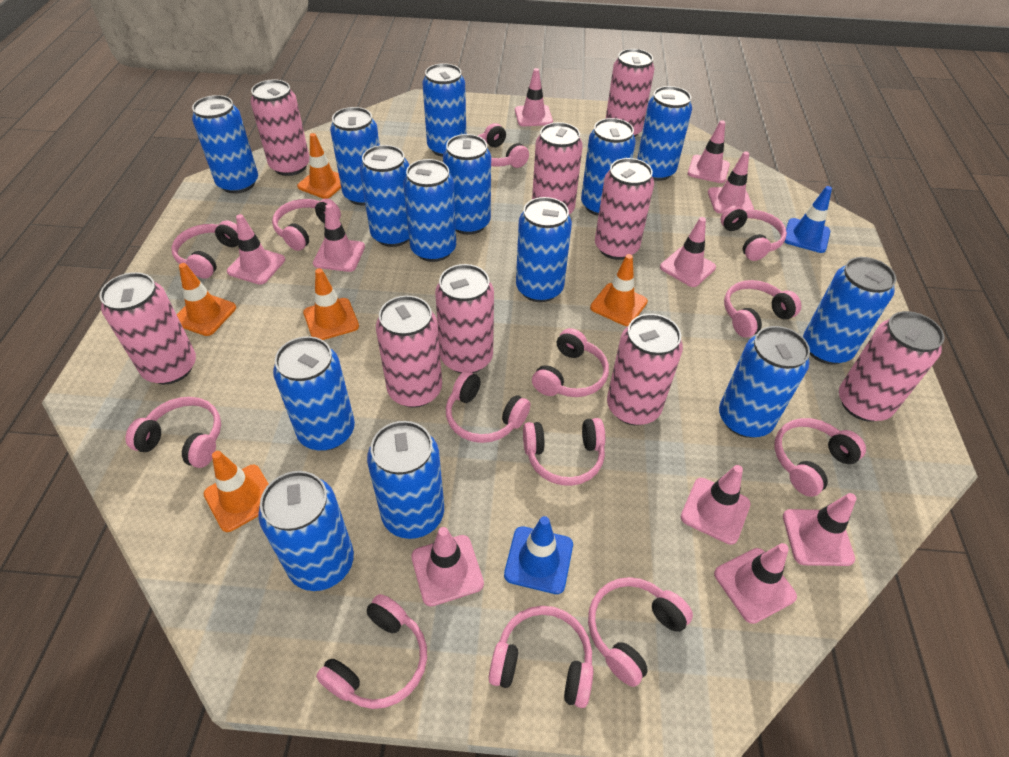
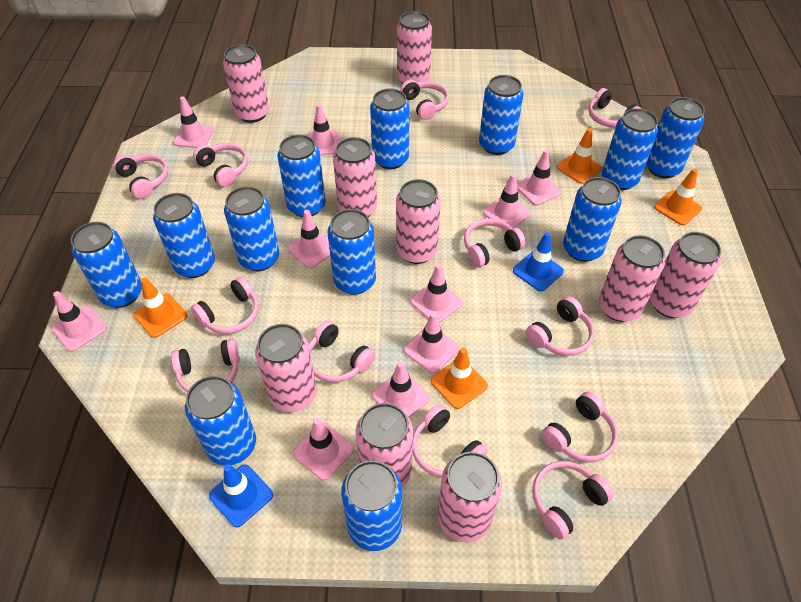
blue can: [192,95,258,193] [258,471,354,591] [273,336,355,451] [330,107,380,206] [360,145,409,247] [367,421,444,539] [403,159,456,262] [422,63,466,157] [443,134,491,235] [516,197,572,302] [581,118,636,216] [637,86,692,181] [719,326,810,438] [803,257,896,364] = 14 -> [71,222,142,308] [153,193,215,278] [185,376,256,466] [224,186,279,271] [278,134,325,217] [328,209,376,295] [341,460,402,551] [370,88,410,169] [479,75,524,155] [563,177,622,262] [602,108,658,190] [646,97,705,178] = 12
orange traffic cone: [176,263,236,336] [204,451,269,532] [297,133,341,199] [303,268,359,340] [590,254,648,326] = 5 -> [134,278,188,338] [431,347,488,409] [557,128,602,184] [654,168,702,225] = 4
pink headphones: [125,397,221,468] [171,220,238,279] [272,199,341,251] [316,594,427,709] [446,371,531,443] [478,123,529,168] [489,606,594,708] [523,418,605,486] [532,328,609,397] [588,577,693,687] [720,205,787,261] [724,280,801,338] [774,418,866,497] = 13 -> [113,154,168,199] [171,339,240,393] [191,277,259,334] [193,143,248,187] [308,321,375,382] [400,79,449,120] [413,404,488,477] [464,218,526,268] [526,296,594,356] [532,461,614,540] [542,392,618,463] [588,88,641,127] = 12

